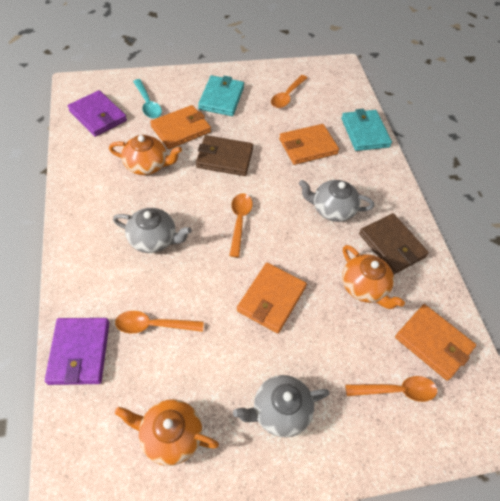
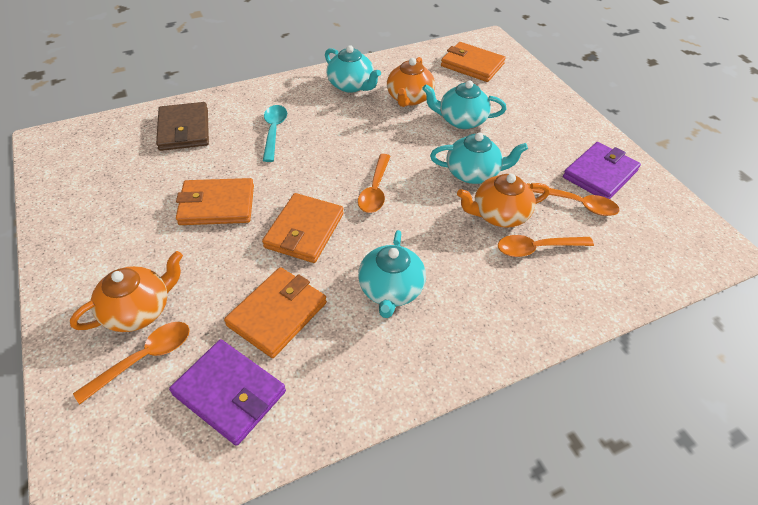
brown wallet: [196,135,253,176] [359,213,429,274] = 2 -> [156,102,209,151] = 1
grey teapot: [113,208,192,253] [233,375,330,438] [299,180,374,222] = 3 -> none = 0
turquoise teapot: none = 0 -> [325,45,381,93] [358,230,426,318] [422,80,506,129] [430,133,528,184] = 4
turquoise wallet: [198,75,244,116] [341,109,392,151] = 2 -> none = 0

